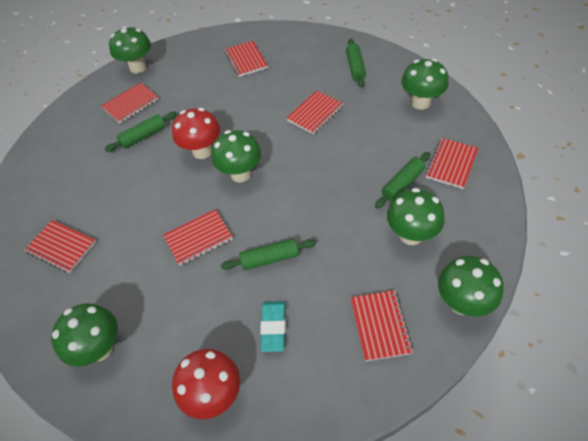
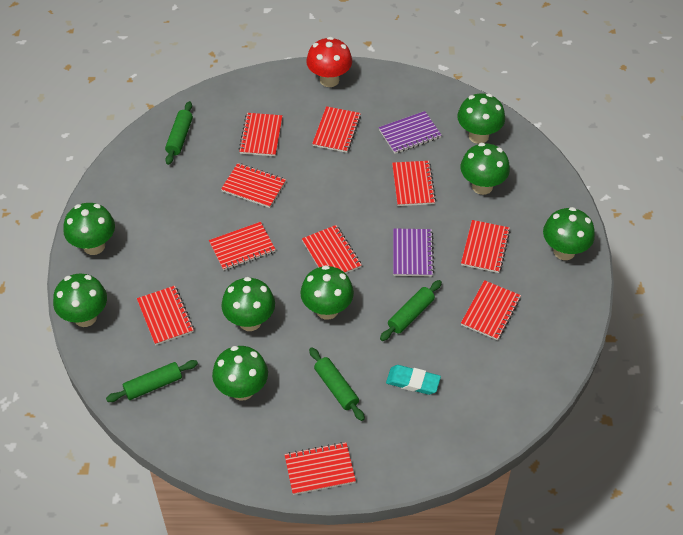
green mushroom: [51,303,118,367] [109,26,151,74] [211,130,261,182] [387,188,445,245] [401,59,449,110] [438,256,504,316] = 6 -> [53,274,107,327] [63,203,115,255] [212,346,268,401] [221,277,275,331] [300,265,354,320] [458,93,505,144] [460,143,510,195] [543,207,595,260] = 8
purple notebook: none = 0 -> [379,111,442,154] [393,228,434,277] = 2
red mushroom: [172,108,220,159] [172,349,240,419] = 2 -> [306,37,352,87] = 1
red notebook: [25,220,96,273] [102,83,159,123] [163,209,233,266] [225,41,268,77] [286,91,343,134] [351,290,413,361] [425,138,478,189] = 7 -> [137,286,194,345] [209,222,276,270] [221,163,286,208] [239,113,283,156] [284,442,356,495] [302,225,361,273] [312,106,361,153] [392,161,436,206] [461,220,510,273] [461,280,521,340] = 10

